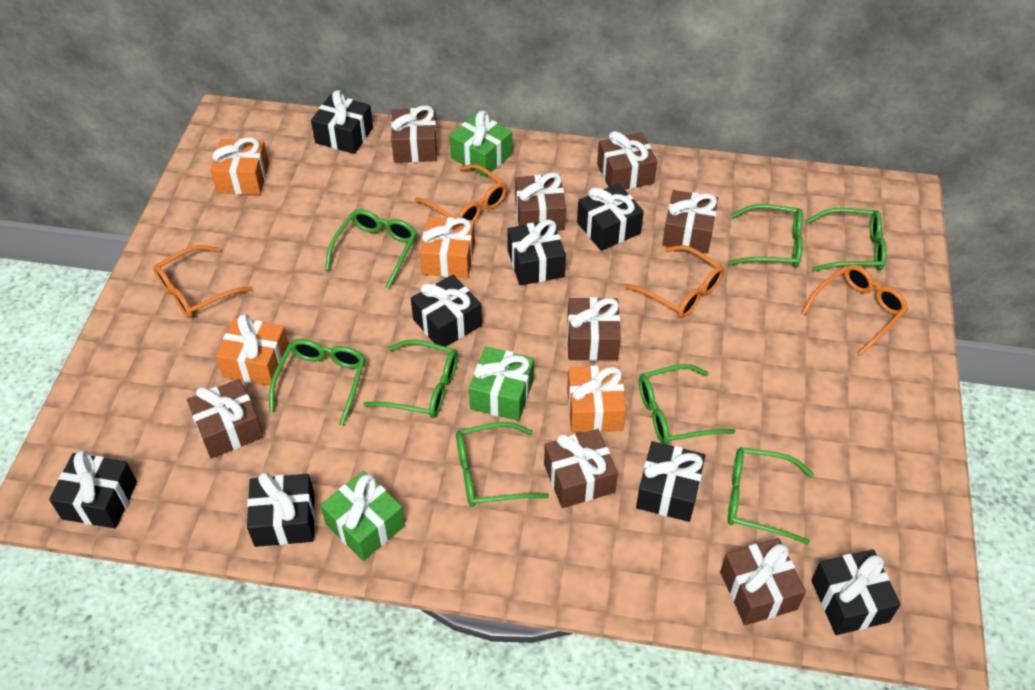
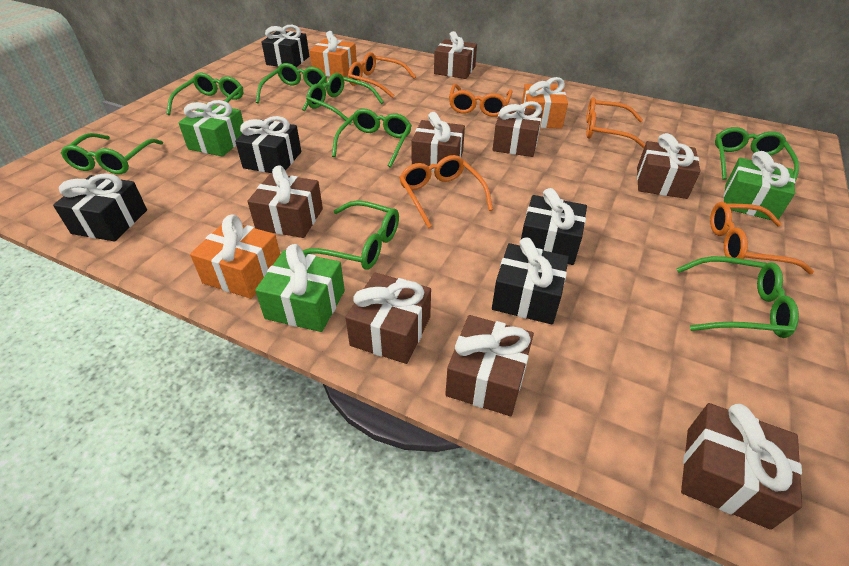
black gift: [49,450,137,529] [247,472,315,547] [311,90,373,154] [411,275,482,347] [507,219,566,286] [577,183,644,251] [636,441,706,522] [811,549,901,635] = 8 -> [53,173,147,241] [235,116,301,173] [261,25,309,67] [492,237,569,324] [521,188,587,265] = 5
orange gift: [211,137,269,195] [216,314,289,386] [420,217,475,279] [567,365,626,433] = 4 -> [190,215,280,299] [309,31,357,77] [522,77,568,129] = 3
orange glasses: [153,245,253,318] [415,164,507,222] [624,245,724,318] [801,265,908,356] = 4 -> [348,52,416,98] [399,155,493,228] [449,84,513,117] [586,97,645,148] [710,202,814,274] = 5

